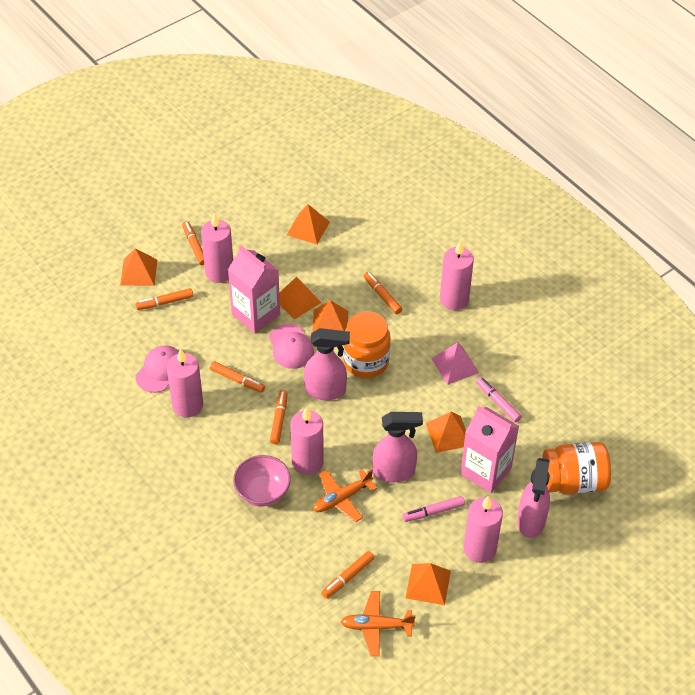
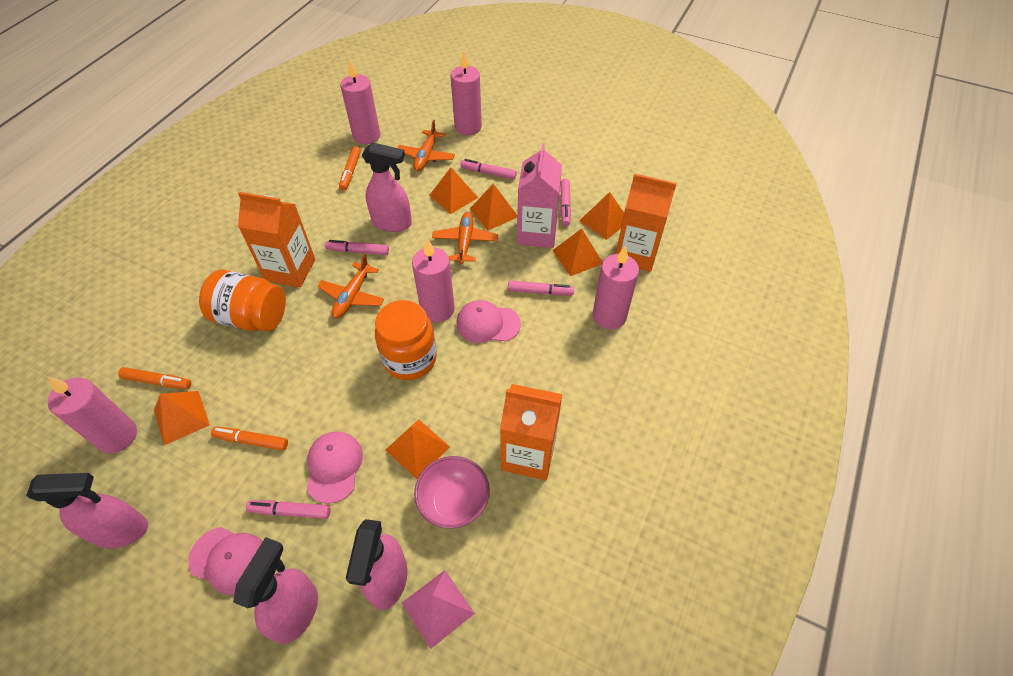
orange carton: none = 0 -> [238,192,315,288] [500,384,562,480] [616,174,677,272] = 3
orange marker: [135,288,194,310] [182,221,204,265] [210,361,265,393] [270,390,288,444] [321,551,375,599] [364,271,402,314] = 6 -> [118,367,191,389] [211,427,288,451] [339,146,361,190] = 3
orange plane: [313,469,377,522] [340,591,416,656] = 2 -> [317,254,384,318] [397,120,455,171] [432,212,498,264] = 3
pink cap: [135,345,179,393] [269,324,314,369] = 2 -> [188,527,263,595] [307,432,363,504] [456,300,521,343] = 3
pink carton: [228,245,280,333] [460,405,519,493] = 2 -> [517,144,562,248] = 1
pink marker: [402,496,465,522] [476,377,522,422] = 2 -> [246,500,330,519] [325,240,389,255] [460,159,517,180] [508,281,574,295] [560,179,571,226] = 5
pink spray bottle: [304,328,350,400] [372,412,423,482] [517,458,550,538] = 3 -> [26,473,148,548] [233,537,318,644] [346,519,407,610] [362,142,412,232] = 4

